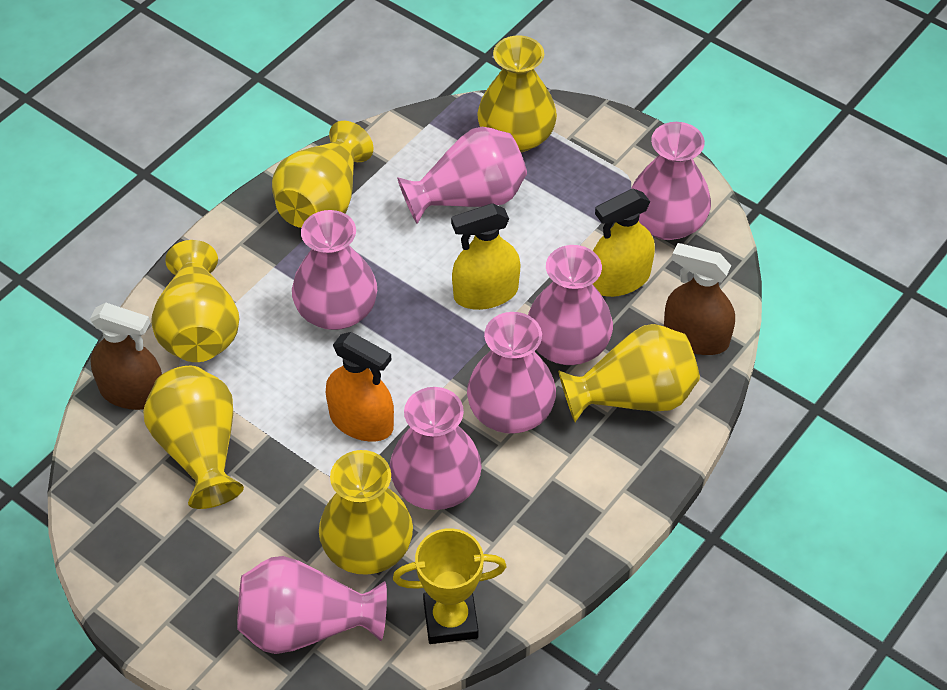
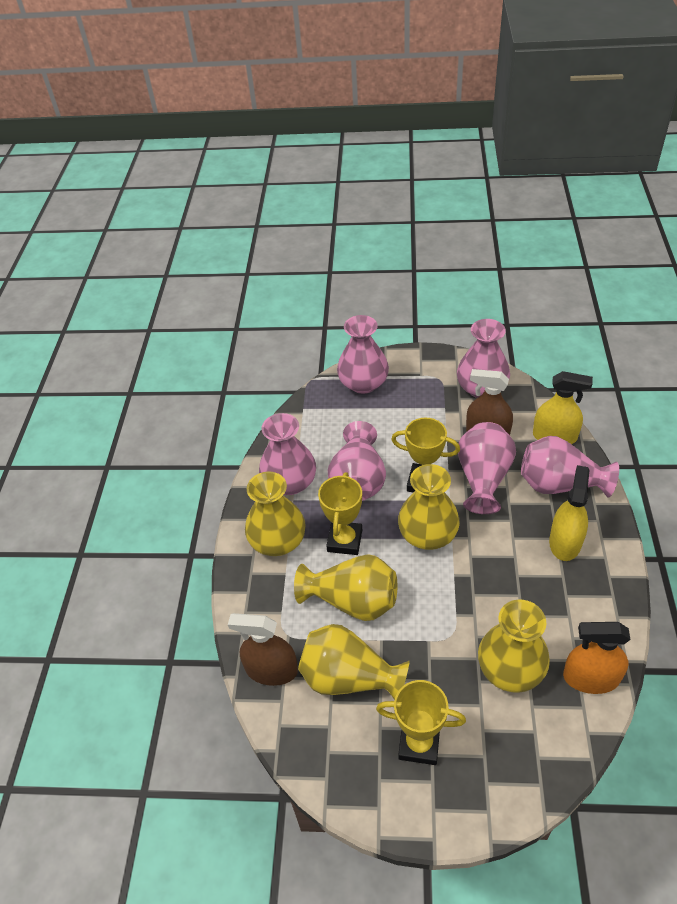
pink vase: [237,556,387,654] [292,210,377,330] [390,387,482,510] [397,127,527,224] [467,312,556,434] [528,245,613,365] [631,122,711,240] = 7 -> [259,413,316,495] [328,421,386,501] [337,315,389,394] [457,319,510,398] [458,422,516,514] [521,436,619,498] = 6
yellow trophy: [393,528,507,644] = 1 -> [318,472,362,555] [376,680,466,765] [391,418,460,493] = 3
yellow vase: [143,366,244,509] [151,240,240,362] [272,121,373,228] [319,450,413,575] [477,35,557,152] [558,324,700,422] = 6 -> [245,472,306,556] [294,554,397,621] [298,624,410,700] [398,464,460,550] [478,600,550,693] = 5

